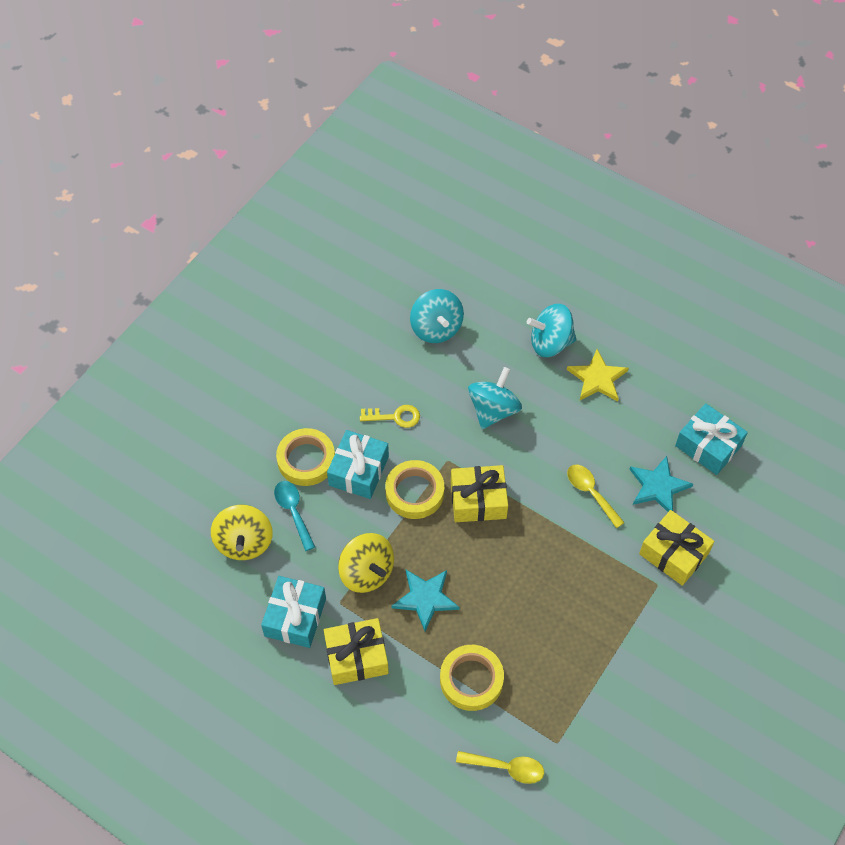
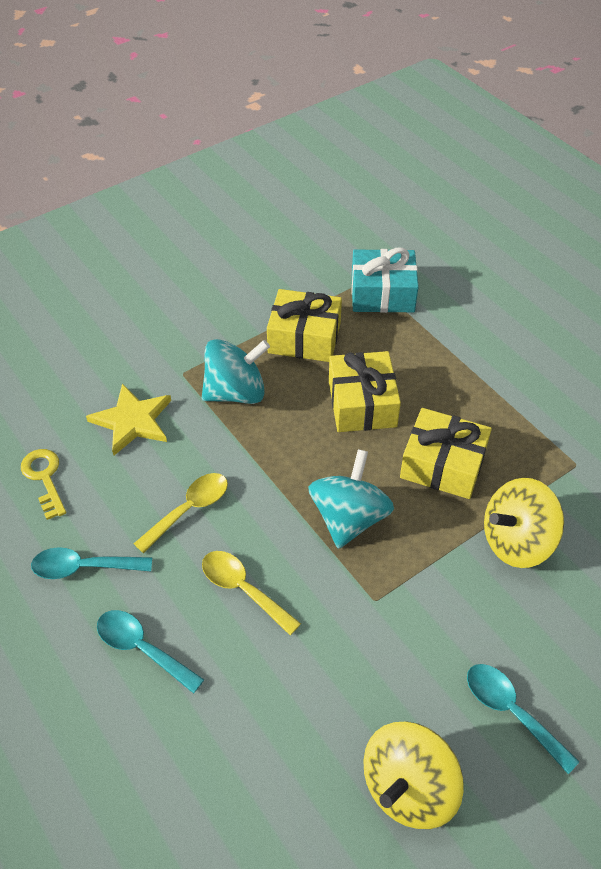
turquoise gift: [261,576,326,648] [327,430,389,499] [675,403,748,475] = 3 -> [351,248,419,313] = 1
turquoise spinning top: [410,289,464,343] [468,367,522,429] [527,304,577,357] = 3 -> [202,339,270,404] [308,449,394,549] = 2
turquoise spoon: [274,481,315,551] = 1 -> [31,547,152,579] [97,610,205,694] [467,664,580,774] = 3
turquoise star: [392,570,460,631] [629,456,693,512] = 2 -> none = 0
yellow tape: [276,428,335,486] [385,460,444,519] [440,645,504,711] = 3 -> none = 0

